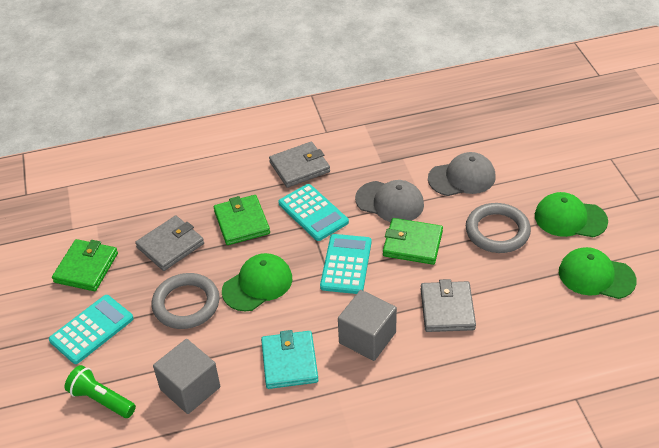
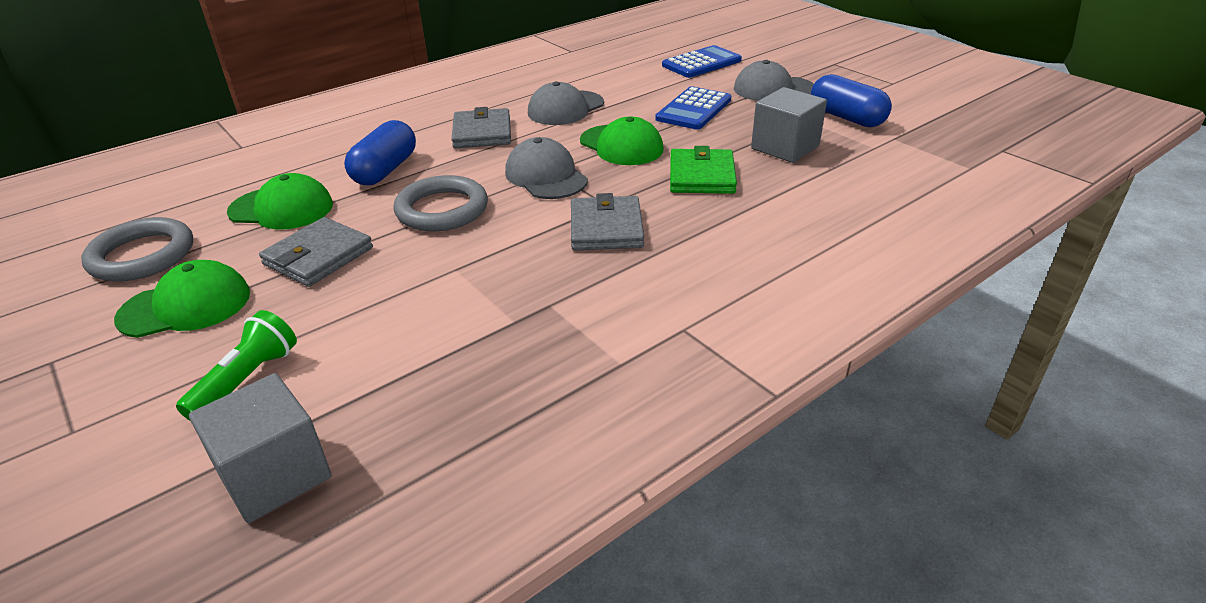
blue calculator: none = 0 -> [655,86,731,130] [662,45,742,78] = 2
blue capsule: none = 0 -> [344,120,416,185] [811,74,892,127] = 2
green wallet: [52,239,118,291] [214,195,270,245] [383,218,443,265] = 3 -> [670,146,737,194] = 1
grey cap: [355,180,424,222] [428,152,495,196] = 2 -> [505,137,588,199] [528,81,604,125] [734,60,814,101] = 3
turquoise calculator: [49,295,134,364] [278,184,349,241] [320,234,372,294] = 3 -> none = 0
turquoise wallet: [261,330,318,389] = 1 -> none = 0

